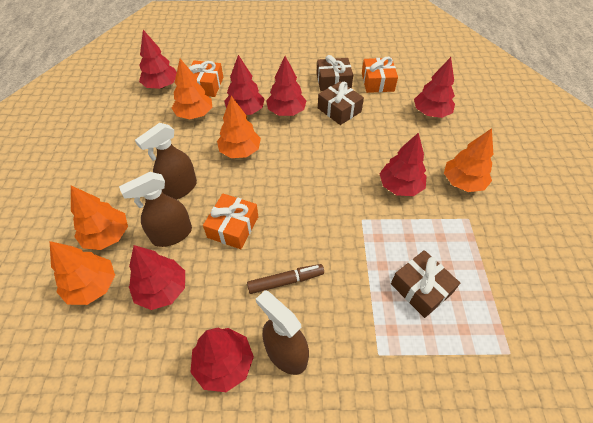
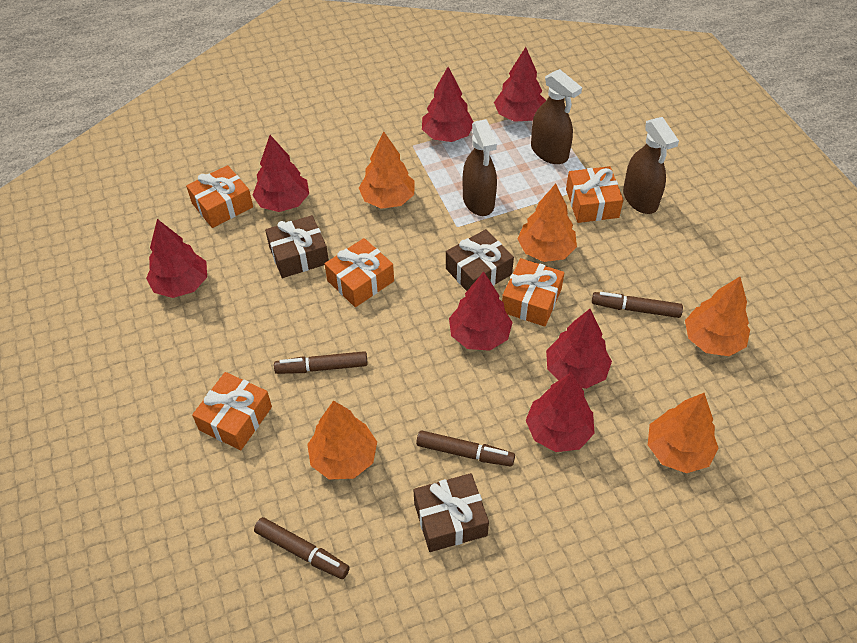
brown marker: [247,264,324,294] = 1 -> [254,517,350,579] [274,351,368,374] [416,430,515,467] [592,292,683,318] = 4
orange gift: [189,60,223,97] [203,194,258,249] [362,57,398,93] = 3 -> [186,165,253,228] [192,372,272,450] [325,238,394,307] [502,258,564,327] [566,166,623,223] = 5

